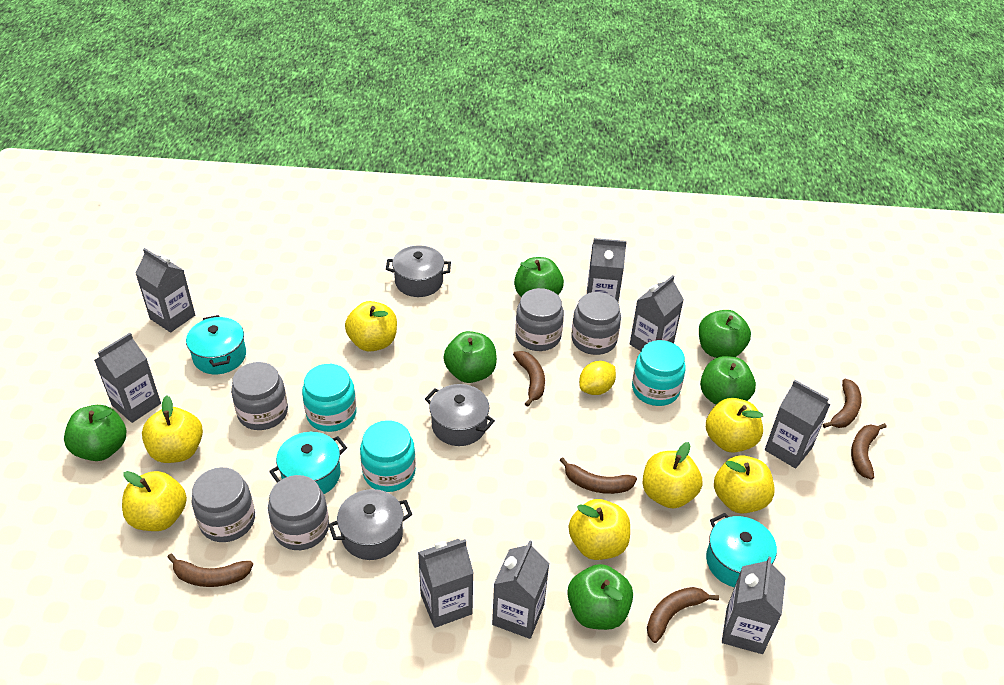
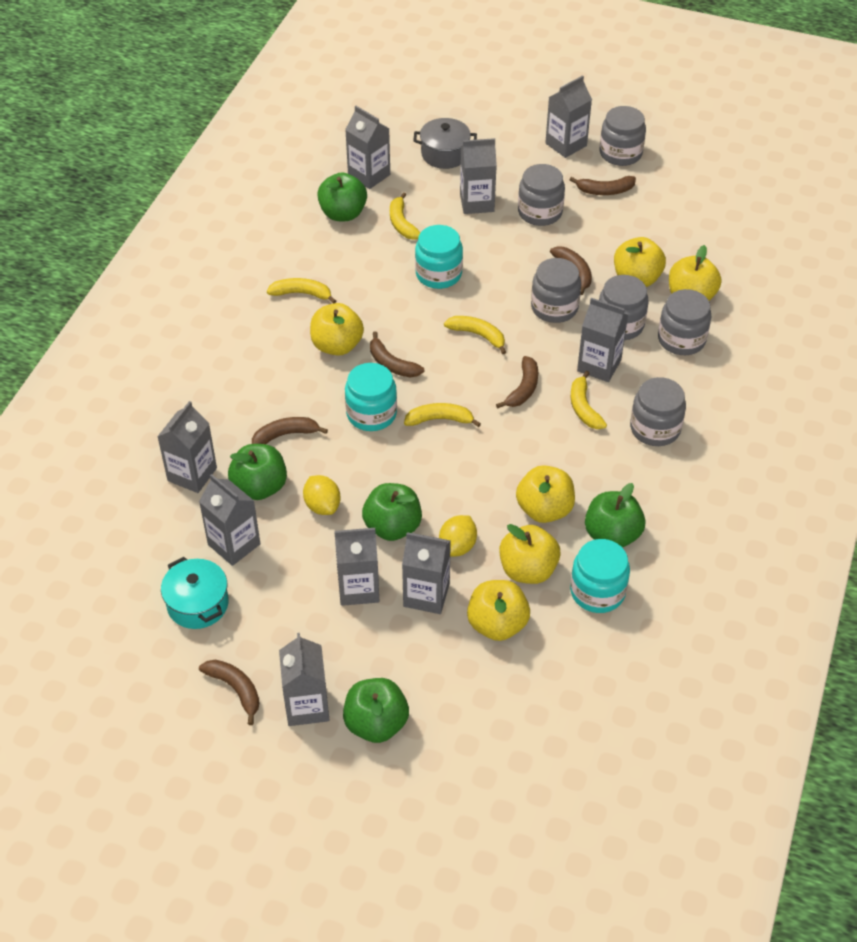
green apple: [64,405,126,461] [443,331,497,383] [514,257,564,297] [567,564,633,630] [699,310,751,358] [700,356,756,405] = 6 -> [228,444,287,500] [317,172,367,221] [343,678,409,743] [362,483,422,541] [585,483,645,547] = 5
grey carton: [94,333,161,423] [135,248,195,332] [418,539,474,628] [492,540,550,639] [587,238,627,302] [630,275,684,351] [722,557,785,654] [765,380,830,469] = 8 -> [157,401,217,493] [199,474,260,566] [279,633,329,726] [334,528,379,606] [345,106,390,189] [402,532,451,614] [460,138,497,214] [545,75,592,158] [577,298,628,382] = 9
grey jar: [192,467,255,542] [231,362,288,430] [268,475,329,550] [515,288,564,351] [571,292,621,355] = 5 -> [518,164,565,226] [531,258,581,323] [599,275,649,340] [600,106,646,166] [630,377,686,446] [658,289,711,355] = 6
grey pot: [328,489,412,560] [386,245,451,297] [425,384,495,446] = 3 -> [413,118,477,169] = 1
turquoise pot: [186,315,246,374] [269,432,347,494] [706,513,777,587] = 3 -> [161,557,229,629] = 1
yellow apple: [122,471,187,531] [142,395,203,463] [345,301,397,352] [569,499,630,560] [643,442,702,508] [706,398,763,453] [714,455,774,514] = 7 -> [310,303,364,356] [467,580,530,641] [499,524,561,584] [516,465,575,523] [614,237,666,287] [669,245,722,301] = 6
yellow banana: none = 0 -> [267,278,336,303] [390,192,420,240] [404,403,481,427] [444,316,506,354] [571,371,607,429] = 5
yellow lemon: [579,361,616,395] = 1 -> [303,475,340,515] [439,515,477,557] = 2

